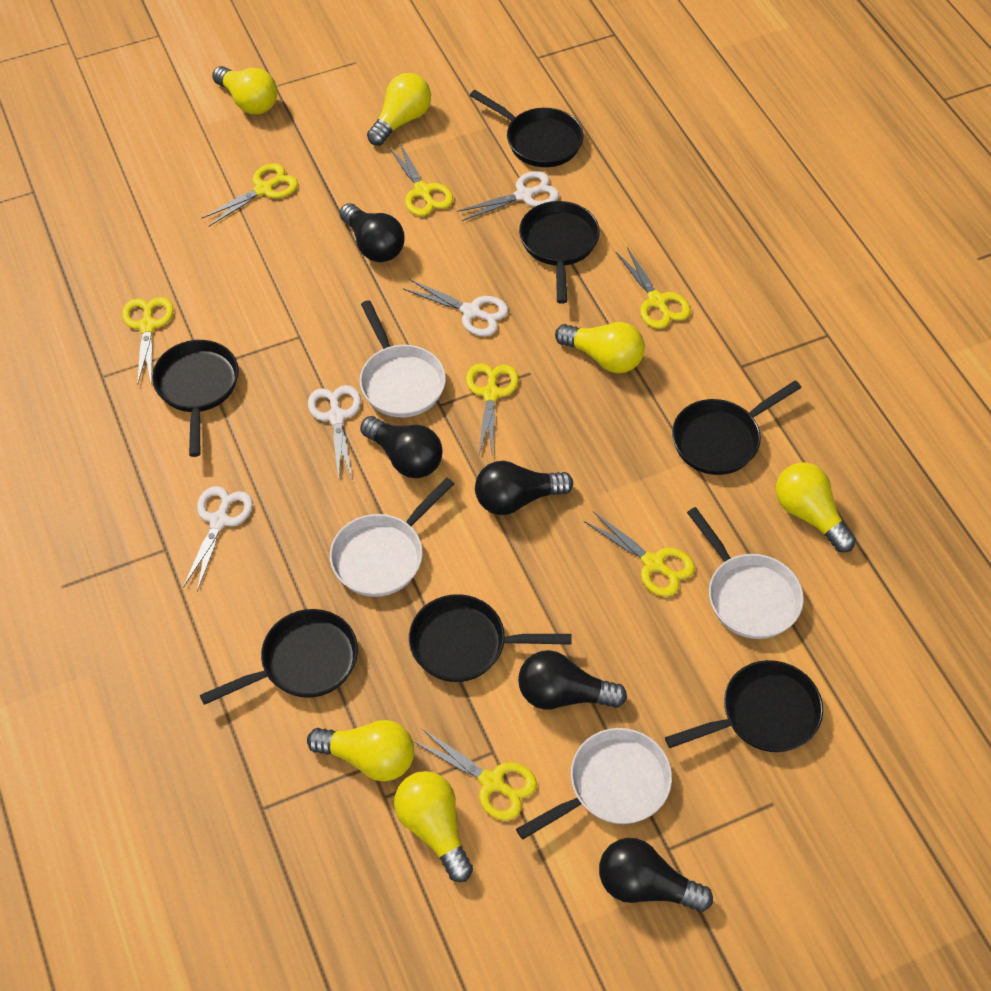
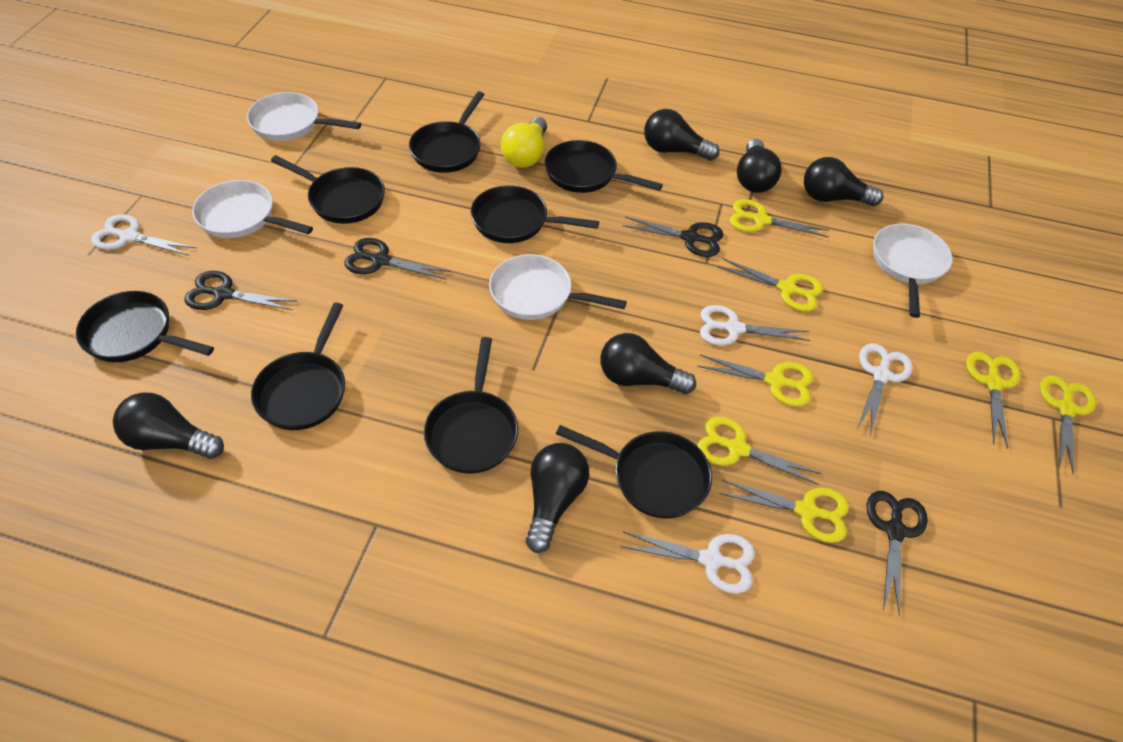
black light bulb: [340,203,405,262] [360,416,443,478] [475,461,573,515] [518,650,627,709] [599,838,713,912] = 5 -> [113,392,224,459] [526,443,589,553] [600,333,696,394] [644,109,720,161] [737,139,782,193] [804,157,883,206] = 6
black pan: [152,340,239,457] [200,609,358,705] [409,594,572,682] [470,90,583,167] [519,201,600,304] [665,660,823,752] [672,380,801,475] = 7 -> [76,291,214,362] [251,303,345,430] [271,155,385,224] [409,91,485,173] [424,337,518,473] [471,185,599,243] [545,140,663,193] [556,425,712,518] = 8
black scissors: none = 0 -> [184,271,298,310] [344,238,451,280] [622,217,724,257] [867,491,928,616] = 4
yellow light bulb: [212,66,277,114] [307,720,414,781] [367,73,431,146] [394,771,473,882] [555,322,645,373] [776,462,856,552] = 6 -> [501,117,547,168] = 1

